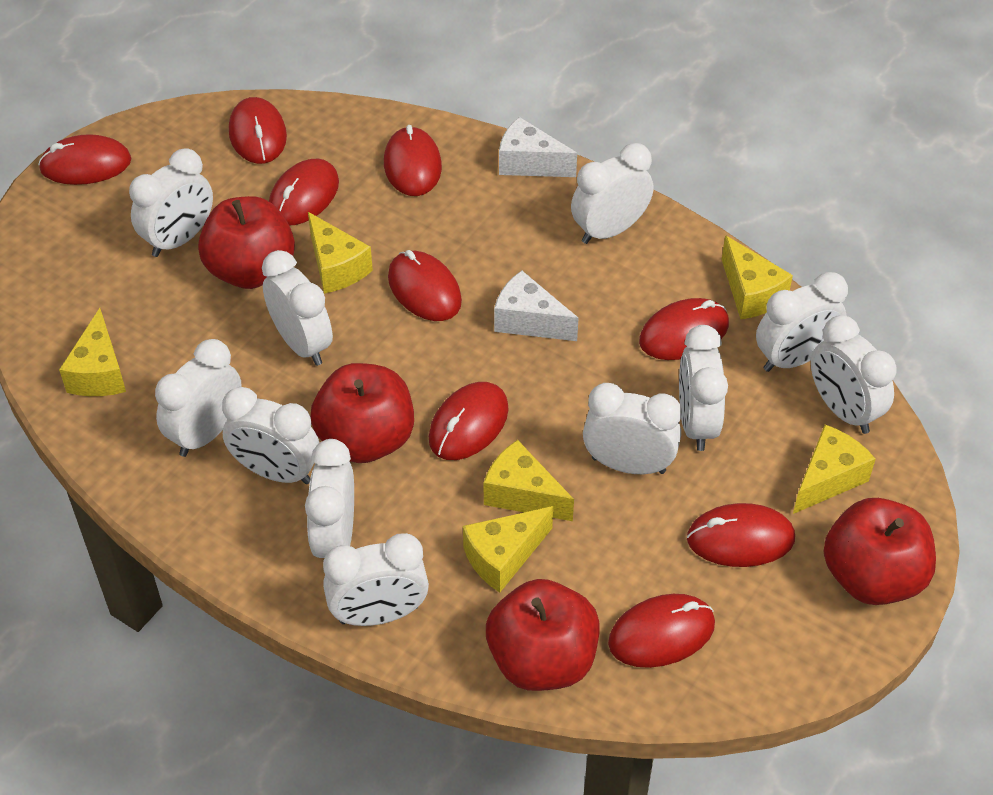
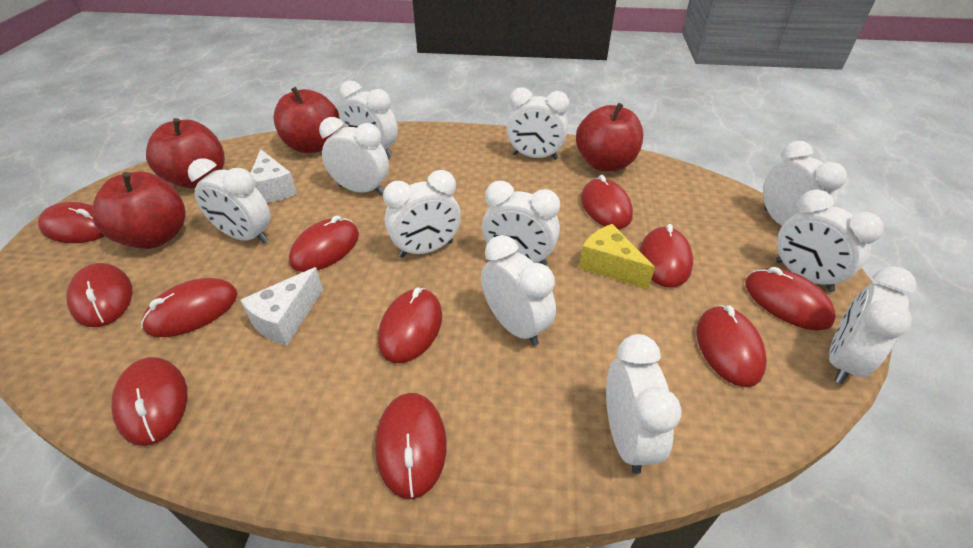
red mouse: [38,134,131,185] [229,97,287,164] [269,159,339,225] [384,125,442,196] [388,250,462,321] [429,382,509,460] [608,594,715,668] [639,298,729,360] [687,503,795,567] = 9 -> [38,202,104,243] [66,263,132,327] [111,357,188,446] [141,278,237,337] [289,216,359,272] [375,393,447,499] [378,287,442,363] [581,175,633,229] [640,224,693,288] [696,305,767,387] [745,267,836,330] = 11
yellow cheese: [59,308,126,396] [308,212,373,294] [463,506,553,593] [484,440,574,521] [722,235,793,319] [793,424,876,514] = 6 -> [579,224,655,290] = 1

